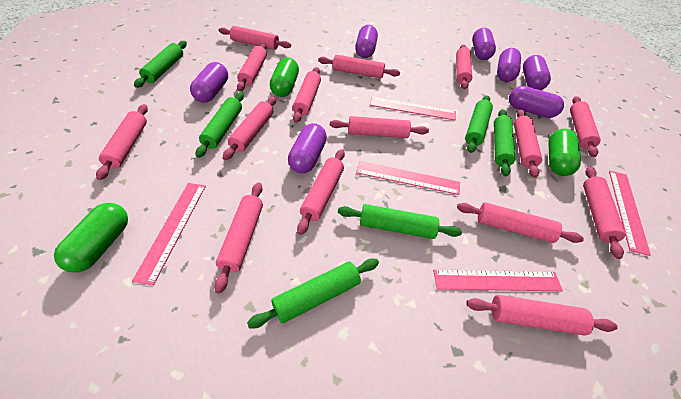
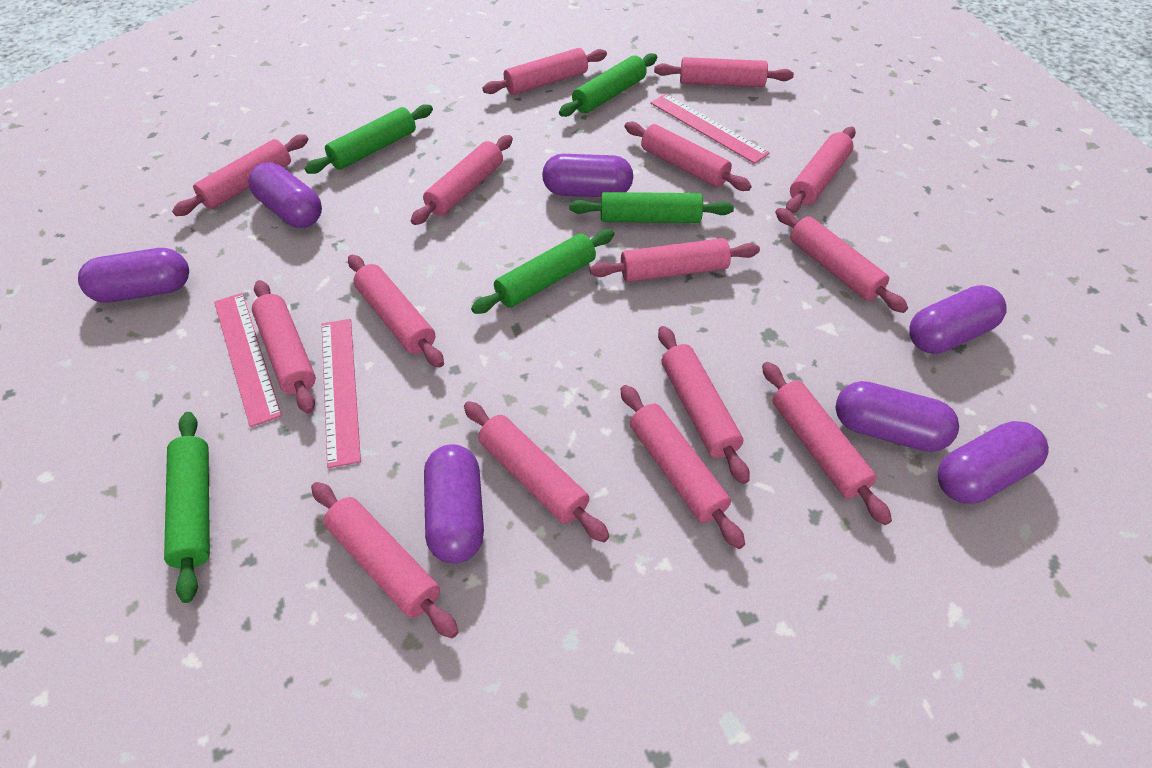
green capsule: [54,203,128,273] [270,58,299,97] [548,129,581,176] = 3 -> none = 0
green rolling pin: [134,41,187,88] [196,92,244,158] [247,258,379,328] [338,204,462,239] [465,95,493,153] [494,109,515,176] = 6 -> [164,412,210,603] [305,104,433,174] [471,229,614,314] [559,53,657,117] [569,192,734,223] = 5
pink ruler: [132,183,206,285] [356,161,460,195] [370,97,456,121] [433,269,563,291] [609,171,651,256] = 5 -> [214,293,282,427] [322,319,361,468] [650,94,770,164] = 3

